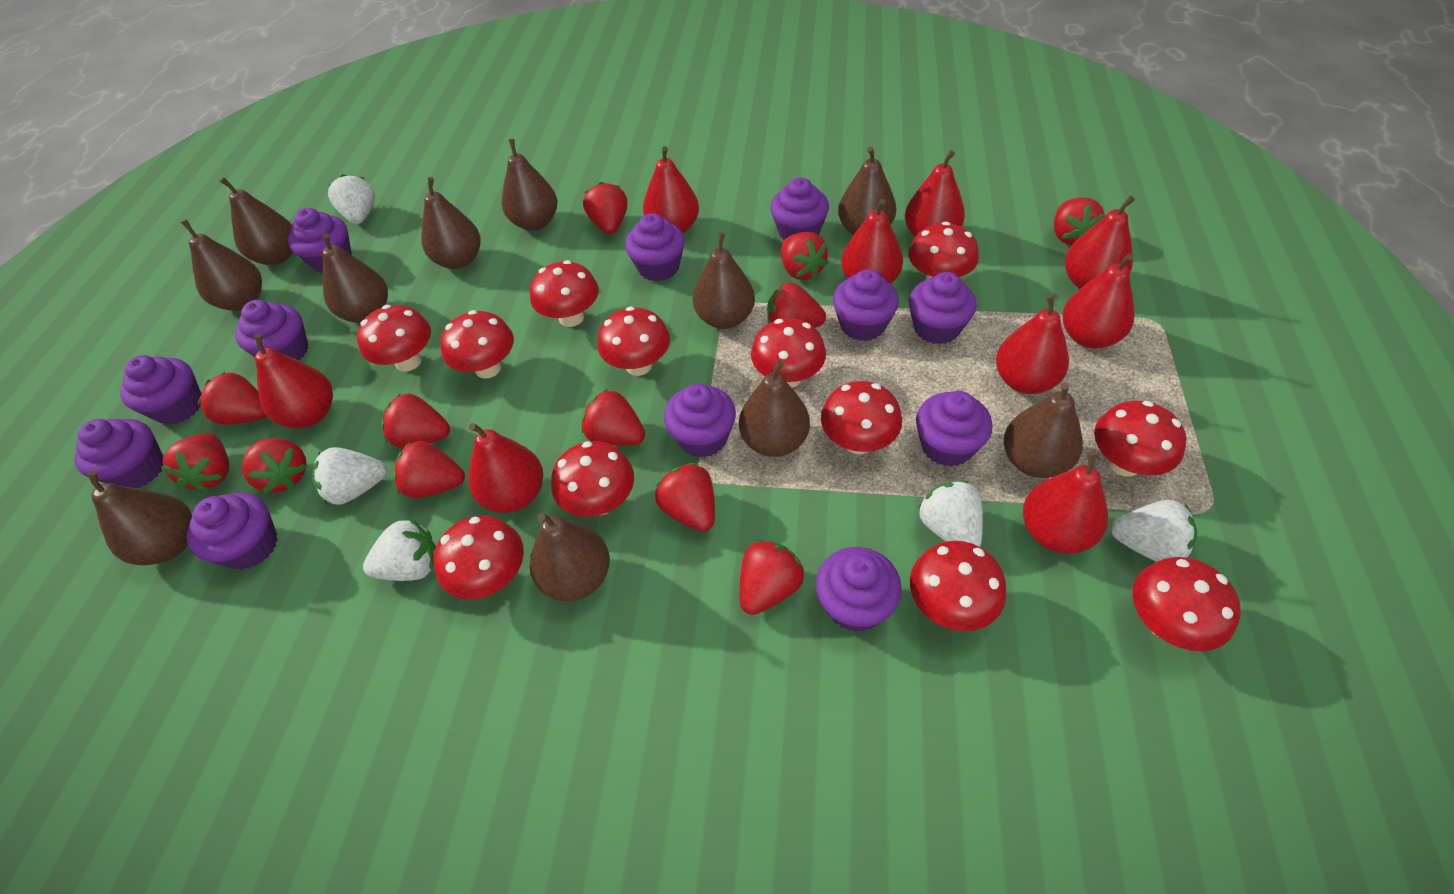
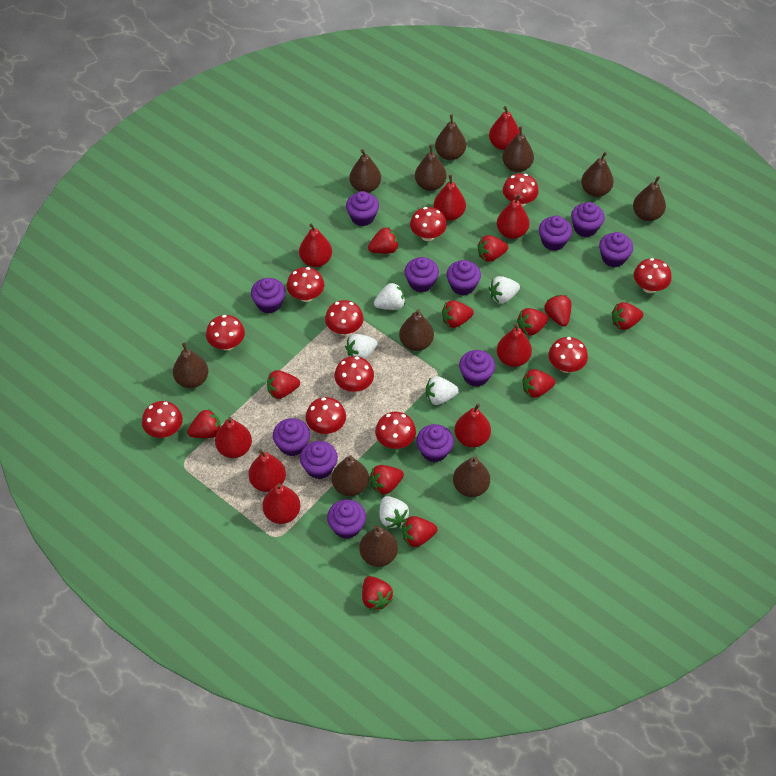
red mushroom: [357,305,431,372] [434,516,524,599] [440,310,514,379] [530,260,599,327] [551,441,634,517] [597,306,670,376] [751,318,826,388] [821,381,902,454] [908,222,979,280] [910,541,1006,631] [1094,401,1186,477] [1132,557,1241,651] = 12 -> [142,401,183,438] [206,315,245,351] [287,267,324,302] [306,397,346,434] [325,300,364,336] [334,356,374,392] [375,412,416,449] [410,207,447,241] [503,173,539,207] [548,337,588,373] [634,258,672,293] = 11

